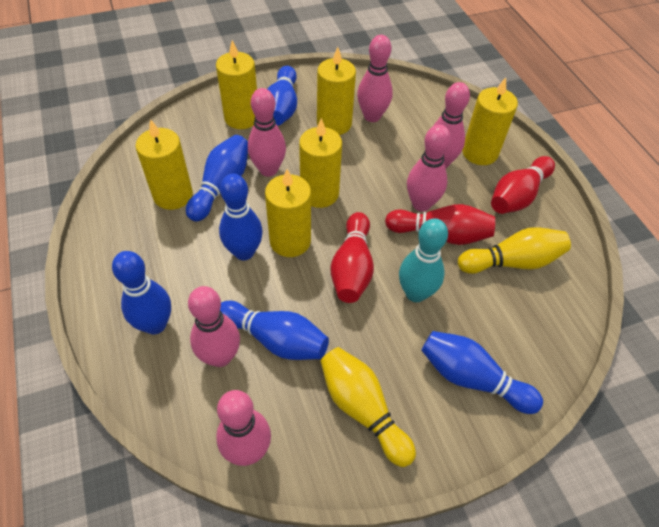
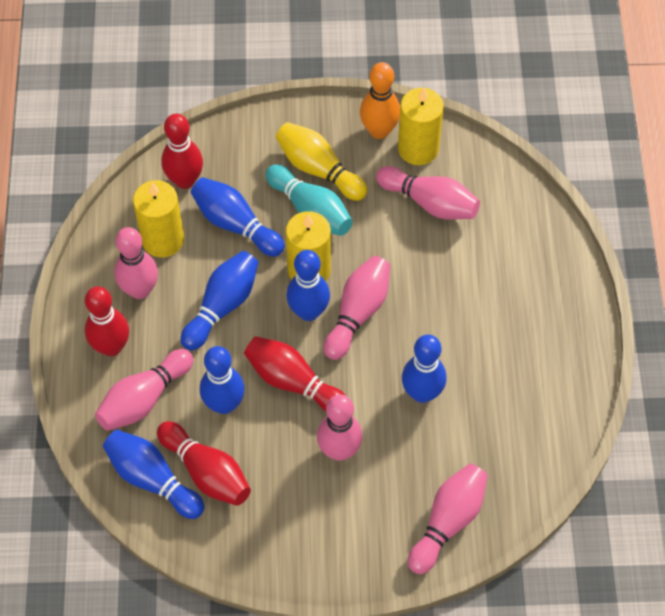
orange bowling pin: none = 0 -> [360,62,400,139] = 1
red bowling pin: [330,212,374,303] [385,204,495,245] [491,156,555,214] = 3 -> [85,286,129,356] [157,421,251,506] [161,114,203,189] [244,336,346,412] = 4
yellow bowling pin: [320,347,416,467] [458,227,571,274] = 2 -> [276,122,367,201] = 1
yellow candle: [136,119,193,210] [216,40,257,129] [265,169,311,257] [299,118,342,208] [317,47,356,135] [462,77,518,165] = 6 -> [133,180,184,257] [286,211,331,281] [398,87,444,165] = 3

